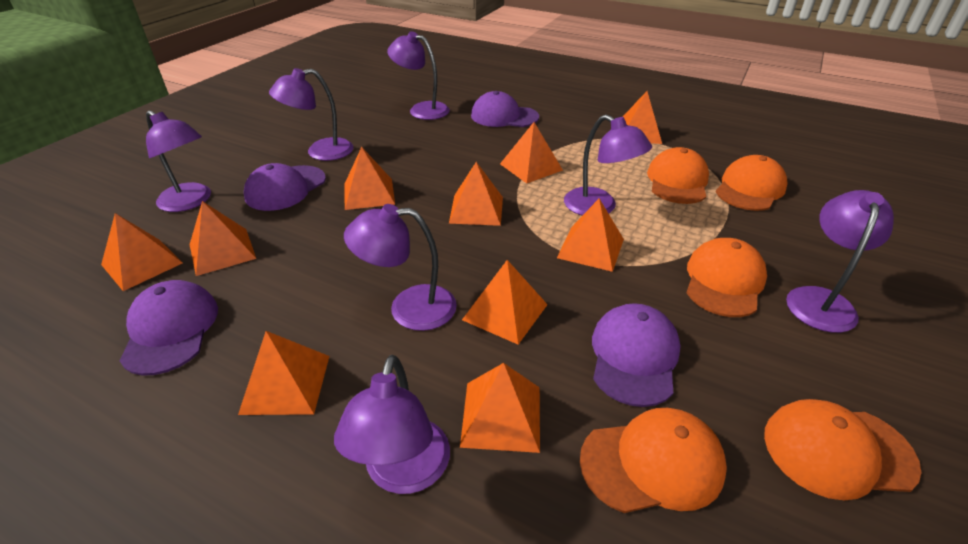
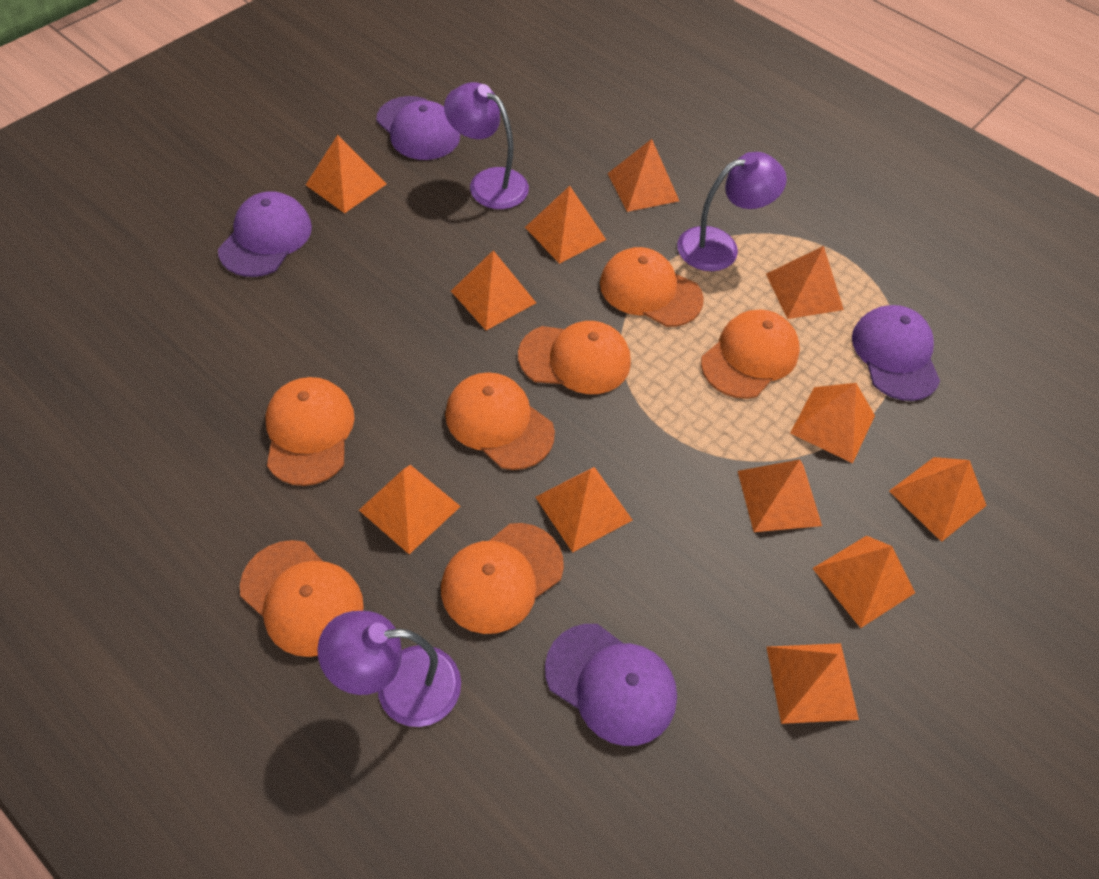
orange cap: [580,408,727,513] [647,147,709,204] [686,238,767,317] [716,155,788,211] [764,399,922,500] = 5 -> [240,540,364,657] [265,377,355,486] [441,523,564,634] [445,372,555,470] [518,321,631,394] [600,247,704,327] [701,310,800,399] = 7
orange pyramid: [101,213,182,291] [190,201,256,276] [238,331,330,415] [344,147,395,210] [449,162,503,226] [460,363,540,453] [462,260,548,345] [500,122,563,183] [557,199,624,272] [623,91,662,144] = 10 -> [306,135,387,213] [359,465,461,554] [451,250,536,330] [525,186,606,264] [536,467,632,553] [607,139,679,212] [738,459,822,532] [766,246,844,319] [766,643,859,724] [790,383,875,463] [812,536,915,628] [889,457,987,542] = 12
purple lamp: [146,110,211,212] [269,68,354,161] [334,355,450,494] [344,204,457,331] [387,31,450,120] [564,115,652,216] [786,190,894,333] = 7 -> [317,611,461,727] [444,82,529,209] [677,152,787,271] = 3

